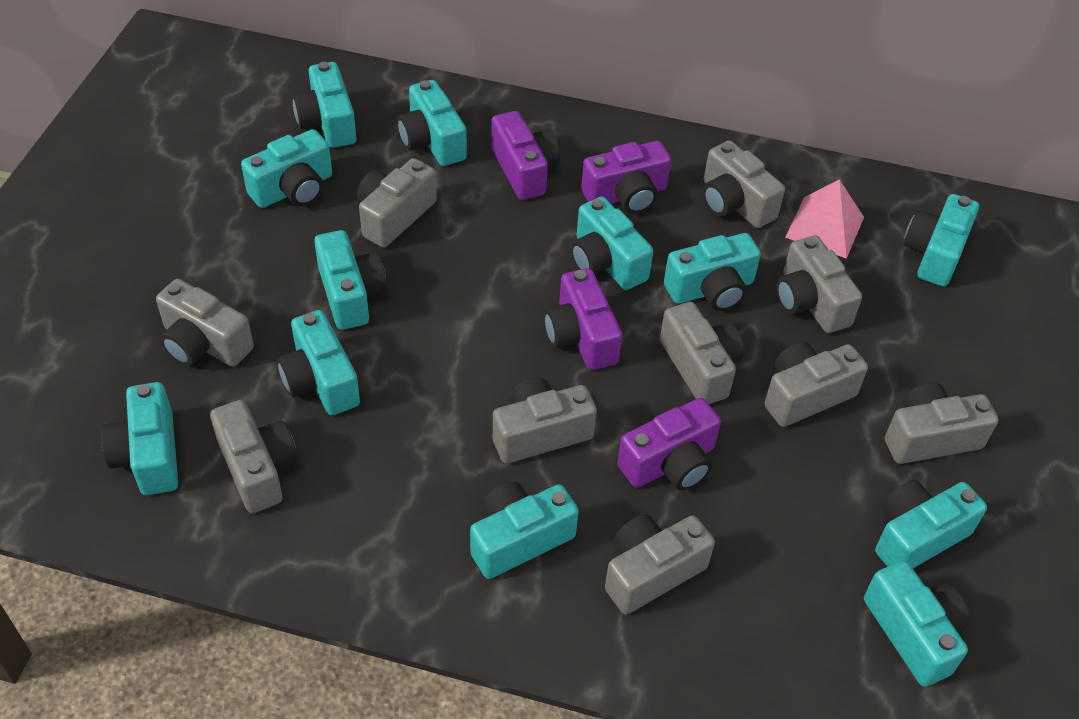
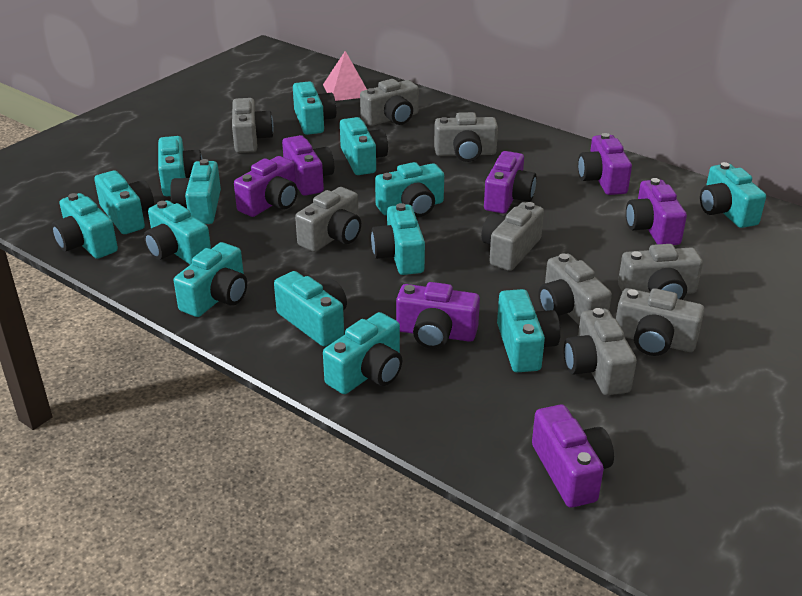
grey camera: [156,279,254,367] [210,400,298,513] [357,158,437,248] [493,378,597,463] [605,514,715,615] [660,302,744,404] [703,140,785,228] [765,341,868,427] [776,235,862,333] [885,382,999,464] = 10 -> [232,98,274,153] [295,187,361,252] [360,79,419,126] [434,112,498,162] [481,202,544,271] [538,253,612,325] [564,308,637,395] [616,288,704,356] [618,244,703,300] = 9
purple camera: [491,111,560,200] [544,268,622,370] [581,141,671,214] [617,398,721,491] = 4 -> [234,156,298,217] [282,135,334,196] [396,282,480,349] [484,151,537,214] [532,405,614,508] [578,133,632,195] [626,178,687,245] = 7
turquoise camera: [100,382,178,495] [241,129,332,208] [277,310,360,415] [292,62,356,148] [314,230,387,330] [397,80,467,166] [470,482,579,579] [571,197,653,290] [664,233,761,311] [864,561,969,687] [875,480,987,568] [903,194,979,287] = 12 -> [52,193,118,259] [94,171,154,234] [144,201,211,265] [158,136,203,196] [170,159,221,224] [174,242,247,317] [274,271,347,346] [293,81,336,135] [323,312,402,394] [340,117,388,175] [371,203,425,275] [375,162,444,217] [497,289,560,372] [700,162,766,228] = 14

